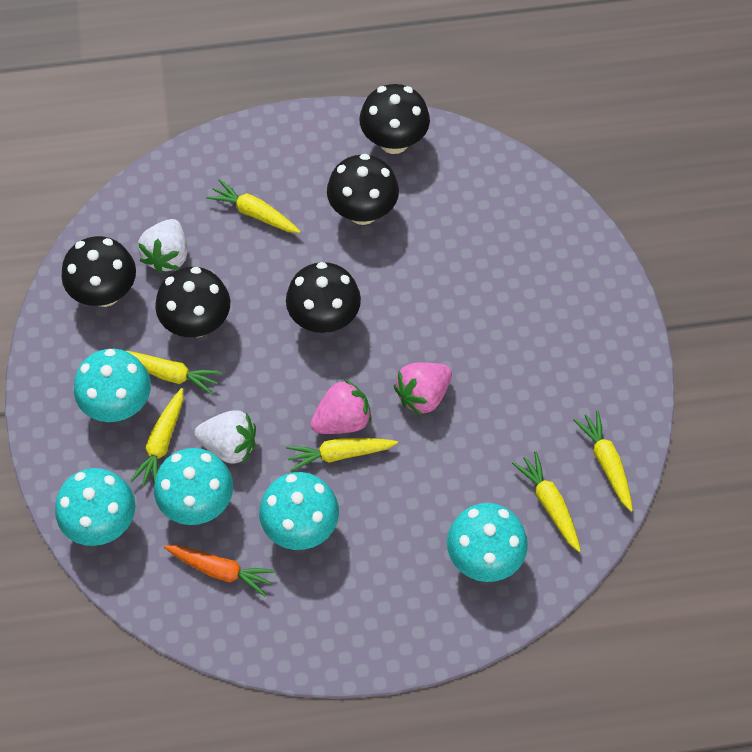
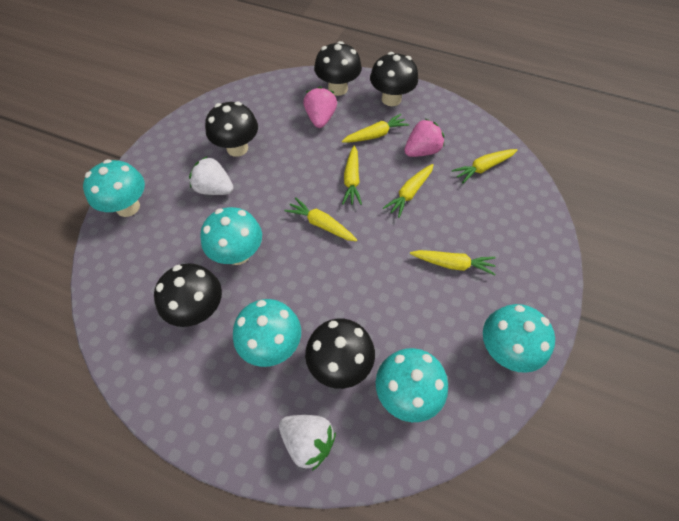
orange carrot: [164,545,275,596] = 1 -> none = 0

